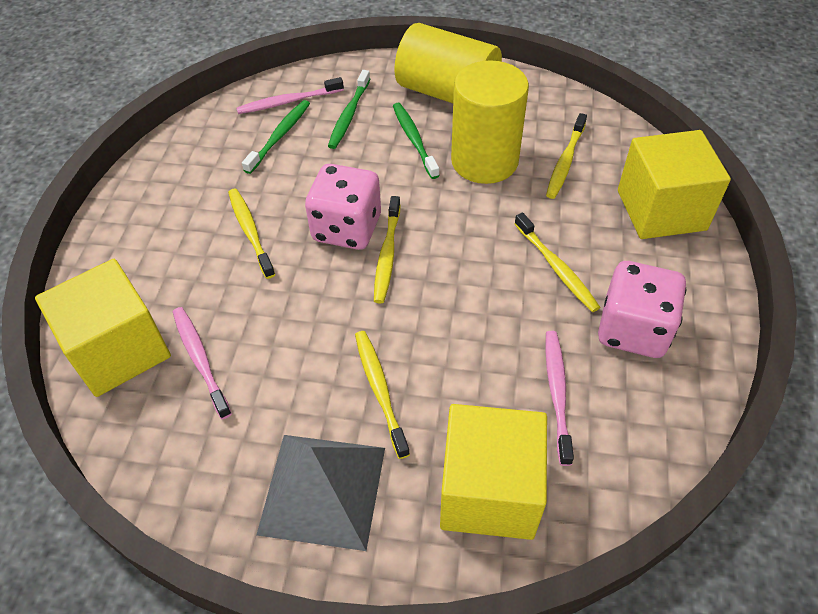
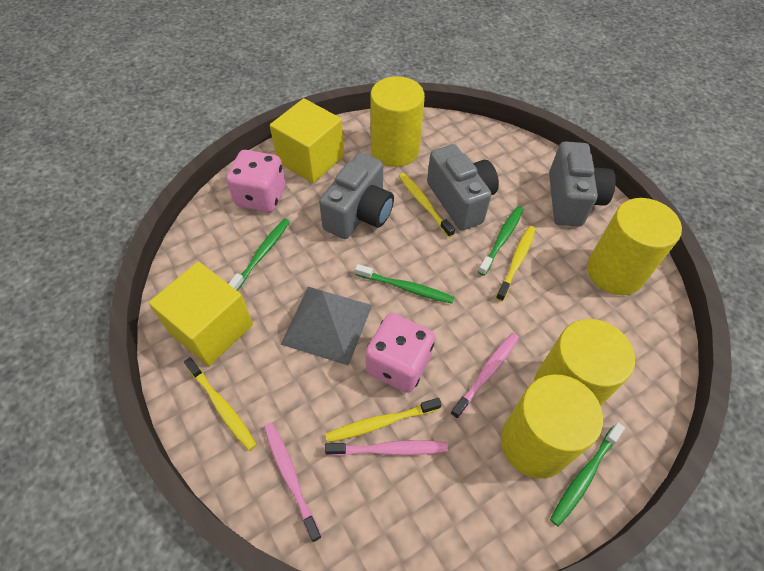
green toothbrush: [242,100,310,174] [328,70,370,149] [393,103,440,179] = 3 -> [228,218,290,291] [355,264,454,304] [478,206,524,276] [550,423,625,527] = 4
grey camera: none = 0 -> [319,153,394,239] [427,144,499,230] [549,142,616,227] = 3
yellow cube: [35,259,171,397] [440,404,547,540] [618,130,731,239] = 3 -> [149,262,253,366] [270,98,344,183] = 2
yellow cylinder: [394,23,502,103] [451,60,529,184] = 2 -> [371,76,425,167] [501,375,603,479] [534,319,635,406] [587,198,682,295] = 4
yellow toothbrush: [228,189,275,279] [355,331,410,459] [374,196,401,304] [514,213,601,312] [546,113,587,199] = 5 -> [184,357,257,451] [325,398,442,442] [399,173,455,238] [496,226,536,302] = 4

